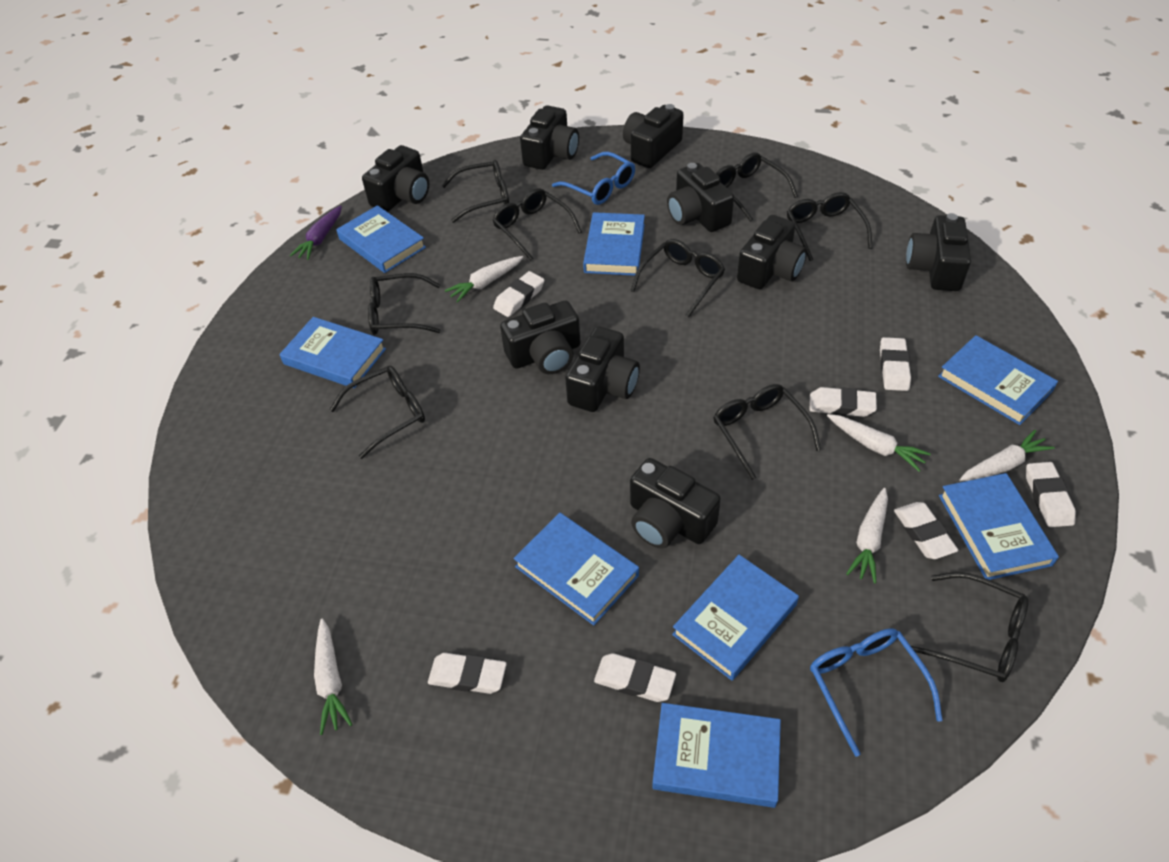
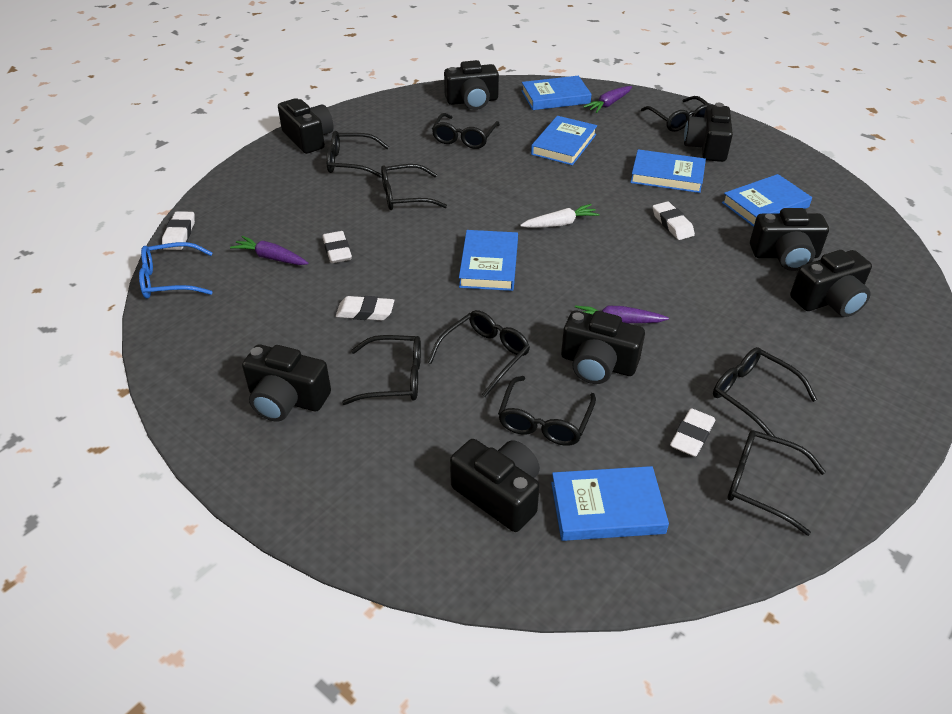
black camera: [362,145,429,212] [500,300,581,374] [520,105,579,170] [565,326,640,412] [623,104,684,168] [630,458,721,548] [667,163,734,232] [737,215,807,289] [906,213,971,291] = 9 -> [242,344,331,422] [278,98,333,154] [444,60,499,110] [450,439,540,532] [561,310,645,384] [684,103,733,162] [750,208,829,271] [790,250,872,317] = 8
blue book: [279,317,386,388] [336,205,426,273] [514,513,639,626] [583,212,645,276] [652,703,781,808] [672,555,799,681] [938,335,1058,425] [939,473,1059,580] = 8 -> [459,230,518,291] [522,76,592,110] [531,116,597,165] [551,466,669,541] [630,149,706,193] [722,174,812,227] = 6
blue glasses: [552,152,635,205] [810,628,943,757] = 2 -> [139,242,212,299] = 1
purple carrot: [290,206,342,260] = 1 -> [230,236,308,265] [575,305,669,323] [583,86,632,113] = 3
white carrot: [314,618,353,735] [445,256,523,303] [827,414,931,472] [846,488,888,583] [959,430,1055,481] = 5 -> [520,204,600,228] = 1
white eraser: [428,653,507,694] [493,271,544,317] [594,653,676,702] [810,387,877,417] [880,337,911,391] [894,502,958,559] [1026,462,1076,527] = 7 -> [162,211,195,250] [322,231,352,263] [336,296,394,320] [653,201,695,240] [670,408,715,457] = 5

